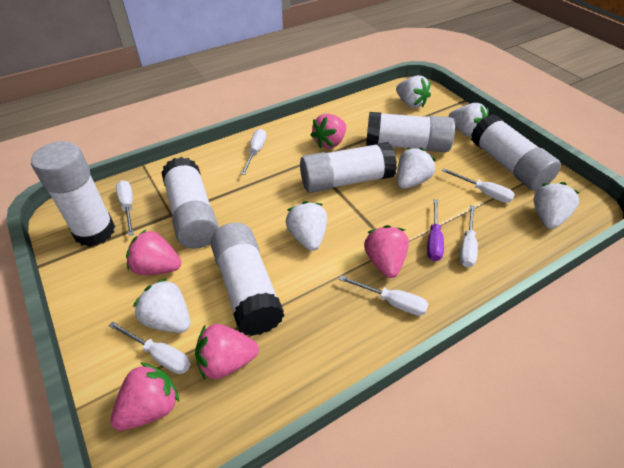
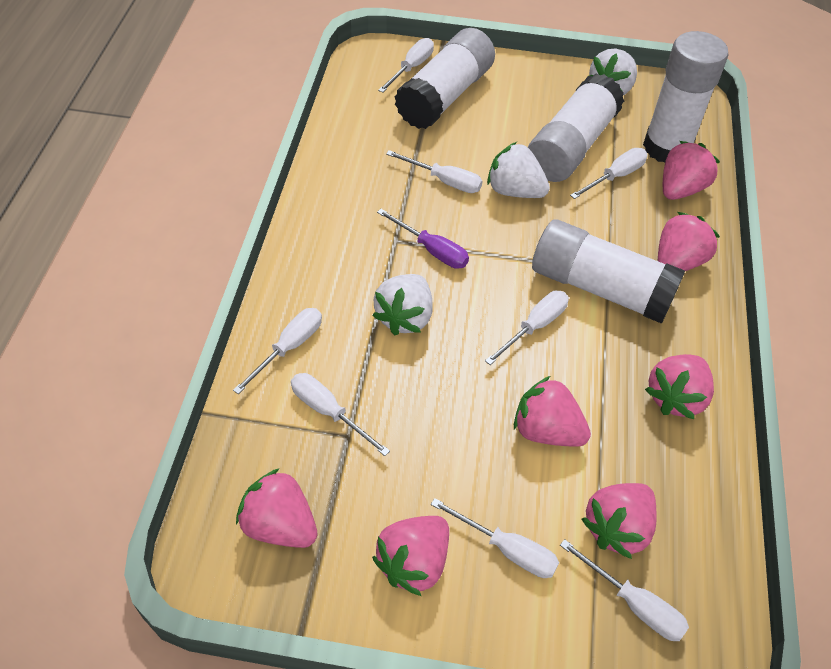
pink strawberry: [111,362,179,431] [126,229,181,275] [195,324,259,379] [311,114,346,149] [364,225,409,278] = 5 -> [236,468,318,548] [372,516,449,596] [514,376,591,447] [582,483,657,559] [645,354,714,419] [658,212,720,271] [663,141,720,200] = 7
white glue stick: [31,141,115,247] [161,157,219,249] [210,222,285,336] [300,142,397,193] [366,112,455,152] [471,114,561,191] = 6 -> [394,28,495,129] [528,74,624,182] [532,219,685,324] [643,31,729,163] = 4
white screwdriver: [108,321,191,374] [116,180,134,236] [241,129,266,175] [338,275,428,316] [442,168,515,203] [460,205,478,267] = 6 -> [233,308,322,394] [291,373,390,456] [378,38,434,93] [386,150,482,193] [431,498,559,578] [485,291,569,365] [560,539,689,641] [570,148,648,199] = 8
white strawberry: [133,278,190,333] [286,201,327,251] [396,75,431,108] [397,148,436,189] [449,103,489,137] [533,182,579,229] = 6 -> [372,274,433,335] [487,142,550,198] [589,49,637,95] = 3

